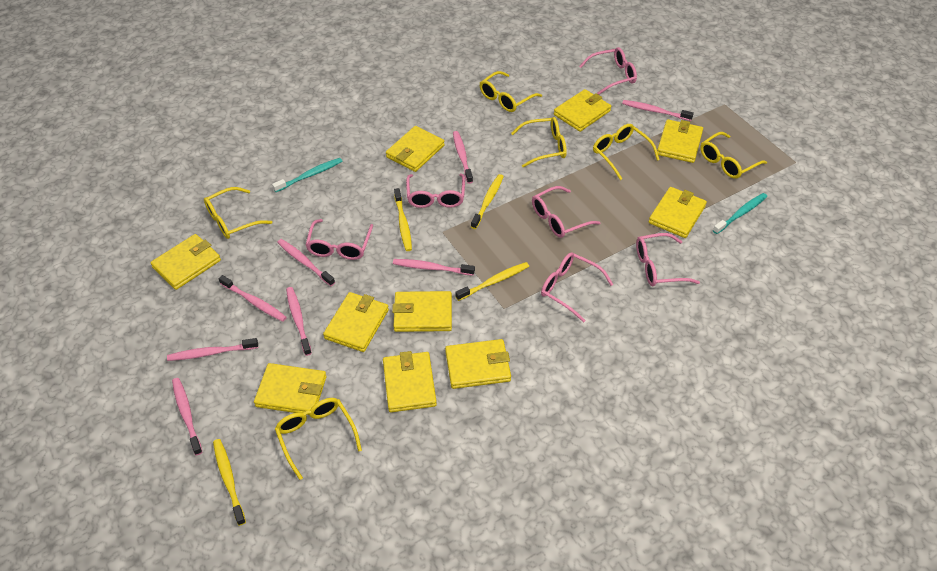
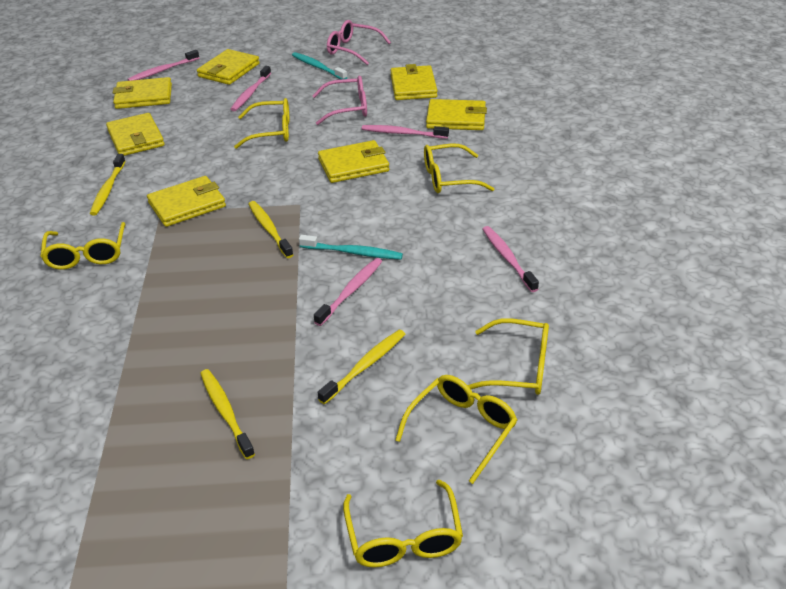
pink glasses: [306,219,373,260] [406,174,465,208] [532,186,601,238] [541,252,614,322] [579,47,637,95] [636,233,700,286] = 6 -> [312,76,367,125] [327,20,391,65] = 2
pink toothbrush: [167,338,258,361] [172,378,202,455] [218,275,287,322] [277,239,335,286] [286,287,312,356] [393,259,475,276] [453,131,473,184] [622,100,694,121] = 8 -> [127,50,199,81] [230,66,271,111] [314,258,382,326] [362,125,449,139] [483,226,539,292] = 5
yellow wallet: [150,234,221,290] [254,363,327,415] [323,292,389,352] [383,351,437,412] [386,126,445,172] [392,291,452,332] [445,339,511,389] [554,89,611,132] [649,187,707,238] [657,119,703,163] = 10 -> [106,113,164,156] [113,77,172,109] [147,176,226,227] [197,49,260,85] [318,140,389,183] [391,64,438,100] [426,99,487,130] = 7

